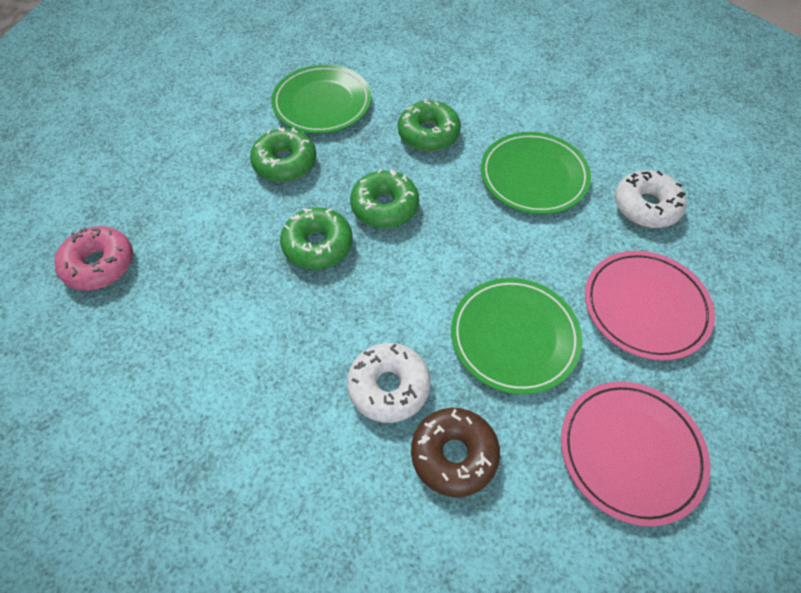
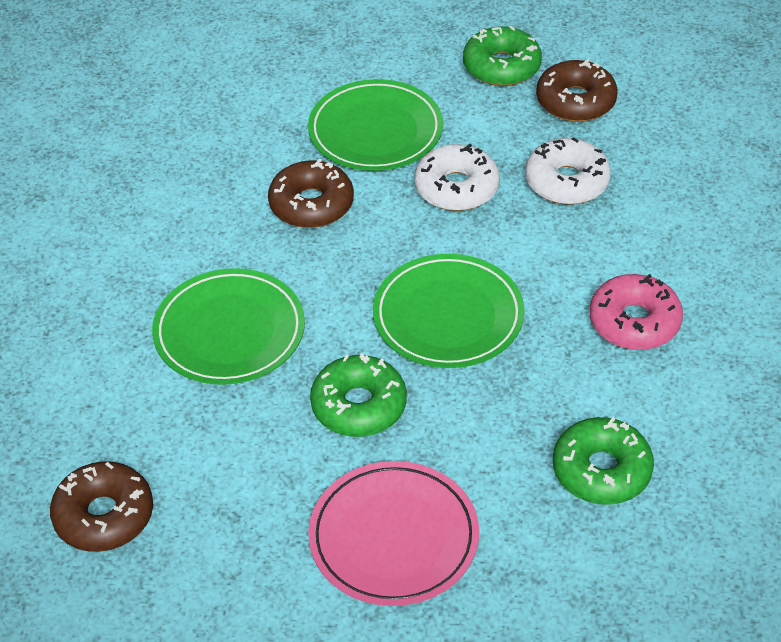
brown donut: [411,408,500,497] = 1 -> [50,461,153,552] [268,159,354,228] [536,59,618,122] = 3
green donut: [250,127,316,182] [280,207,353,270] [350,169,419,228] [398,99,461,151] = 4 -> [310,353,407,437] [463,26,542,86] [553,417,654,505] = 3
pink plate: [561,381,710,526] [585,251,715,360] = 2 -> [308,461,479,606] = 1

